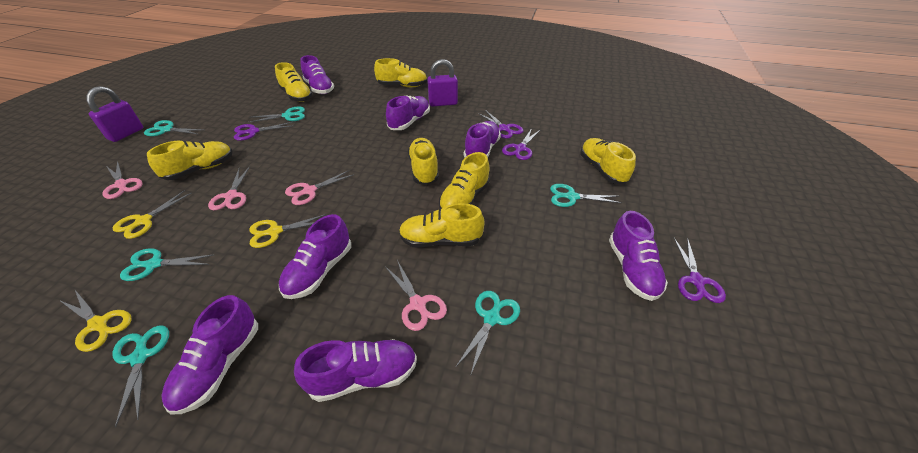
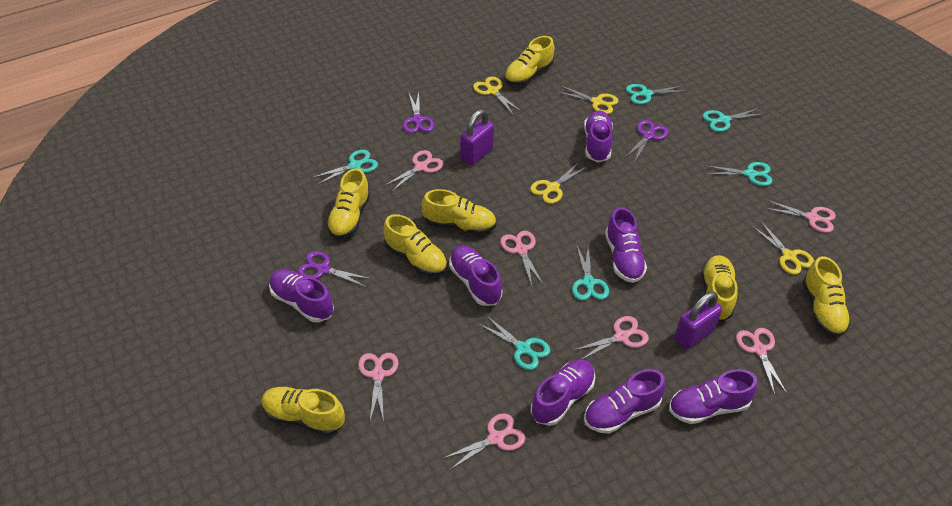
pink scissors: [102,161,143,199] [208,166,250,210] [285,170,354,205] [386,260,447,331] = 4 -> [358,353,398,422] [384,150,443,192] [442,413,525,470] [500,231,543,286] [573,316,649,360] [736,328,787,395] [764,200,836,233] = 7
purple scissors: [234,122,293,141] [478,110,523,139] [502,128,540,160] [674,238,726,303] = 4 -> [298,251,372,287] [403,92,435,133] [625,120,669,163] = 3
yellow scissors: [59,290,132,352] [113,190,192,239] [249,214,327,248] = 3 -> [473,76,522,115] [530,162,587,204] [557,86,618,114] [752,222,814,275] = 4

